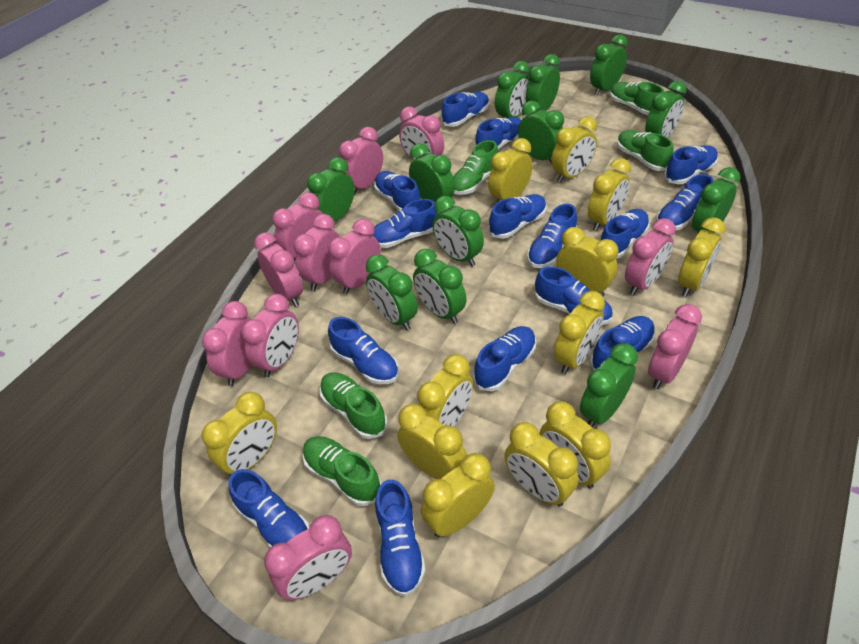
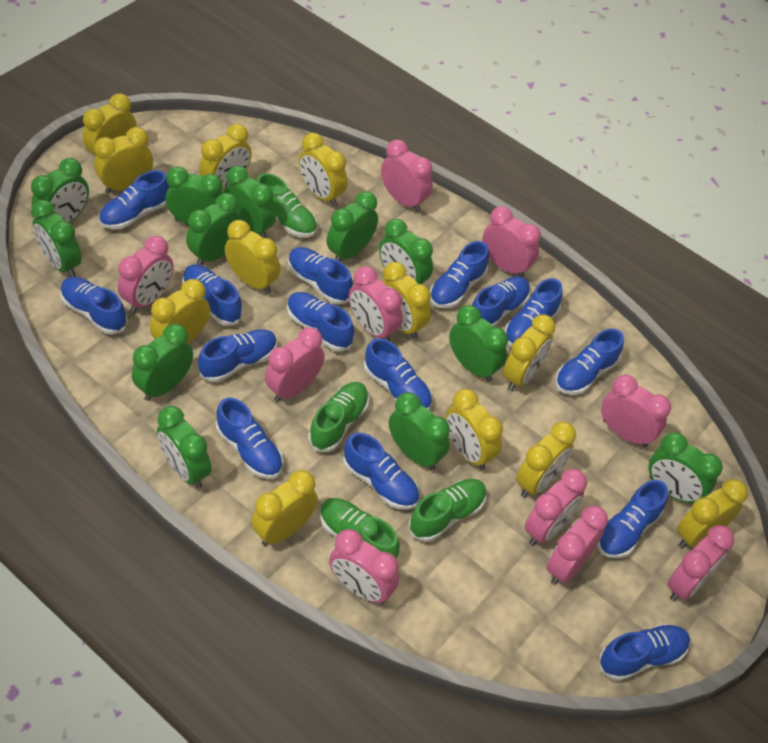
green shoe: [302,436,381,506] [320,372,388,439] [453,140,498,195] [610,82,664,115] [617,130,674,171] = 5 -> [256,173,317,237] [308,382,369,452] [320,498,400,559] [408,479,487,542] = 4
pink clock: [202,301,252,386] [241,294,299,377] [254,232,303,307] [264,515,352,600] [273,192,323,262] [293,214,340,291] [328,219,381,294] [339,127,383,195] [399,106,444,160] [625,218,676,295] [648,304,702,389] = 11 -> [118,236,173,313] [265,327,325,402] [329,529,399,604] [349,266,403,341] [381,140,433,212] [482,206,541,277] [525,469,587,545] [546,505,608,585] [601,375,671,447] [667,525,734,601] = 10

